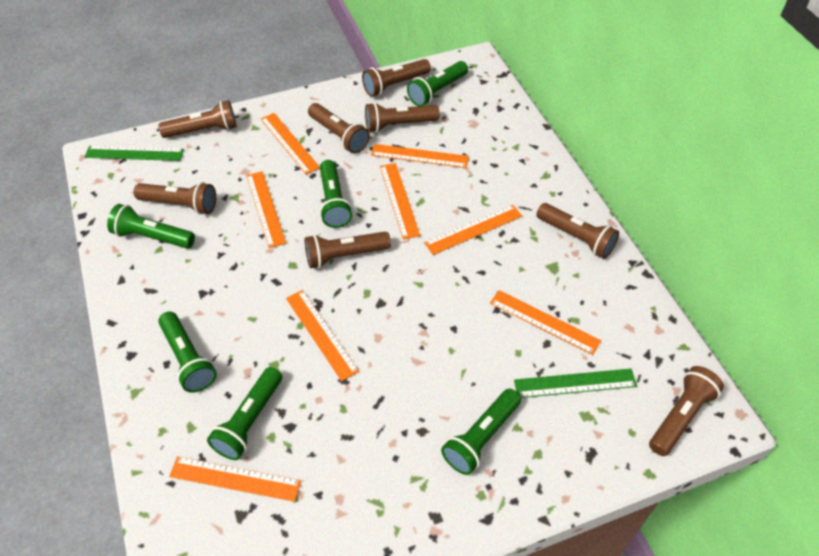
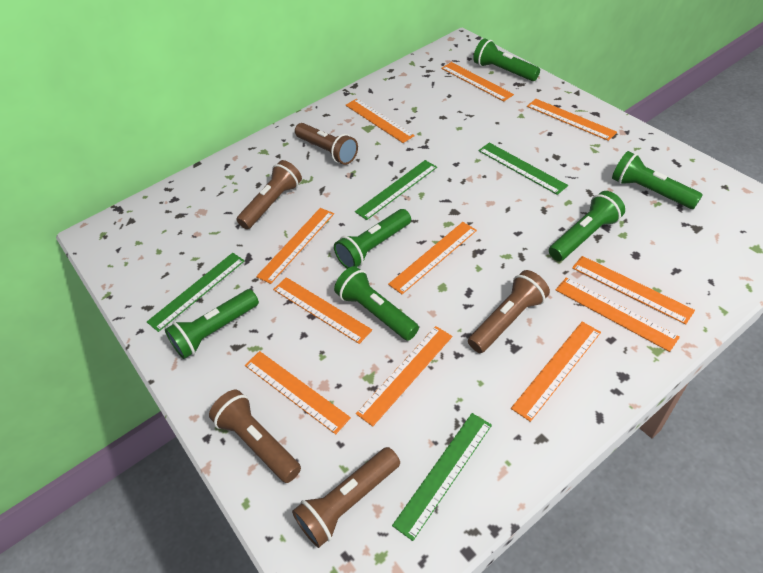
brown flashlight: [134,182,216,214] [158,100,237,138] [305,232,391,268] [308,103,370,154] [362,59,431,97] [365,102,440,133] [536,203,619,259] [649,366,724,456] = 8 -> [209,390,301,483] [236,160,302,229] [292,447,400,548] [295,123,358,165] [468,270,550,353] = 5
green ruler: [85,146,184,161] [514,369,637,398] = 2 -> [147,253,244,332] [355,160,437,220] [392,413,492,541] [478,143,568,195] = 4
orange ruler: [169,456,301,502] [246,171,286,248] [261,113,320,175] [286,290,359,381] [371,144,469,168] [380,163,420,240] [424,205,522,255] [490,290,601,355] = 8 -> [245,351,351,434] [256,208,334,284] [273,277,372,344] [346,99,415,143] [356,326,452,427] [388,222,477,294] [441,62,514,101] [511,322,601,422] [527,99,617,141] [556,277,680,352] [572,256,695,325] = 11

